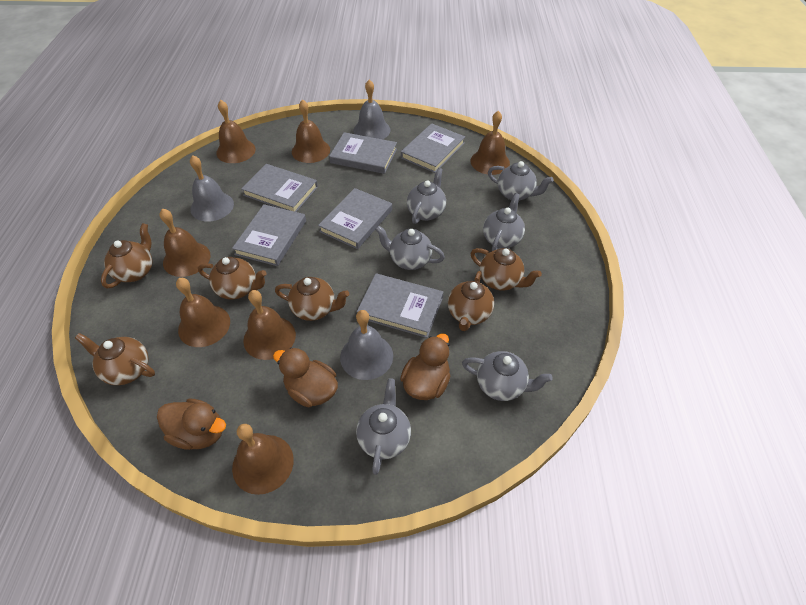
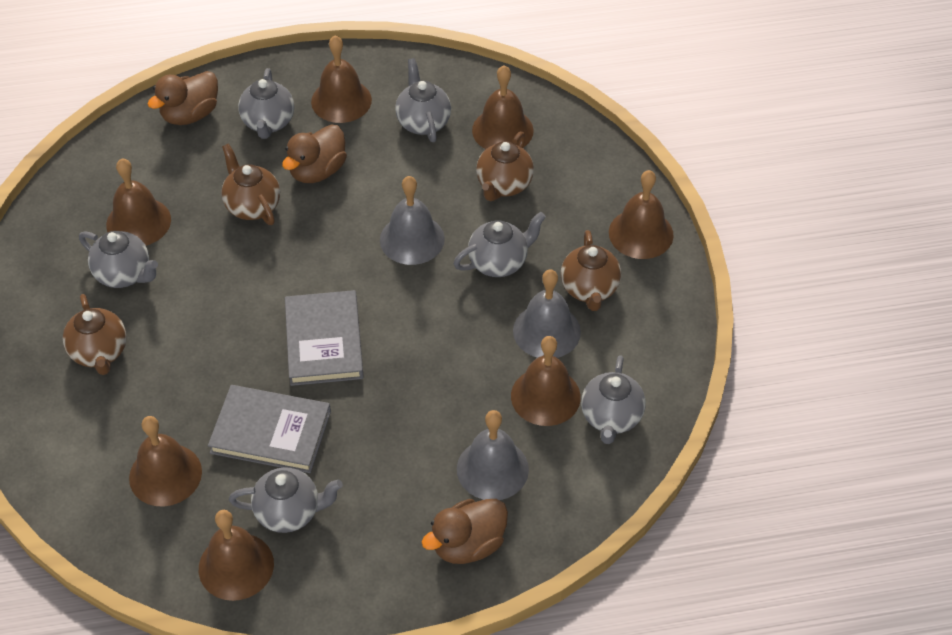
brown teapot: [75,333,155,385] [101,223,153,288] [198,257,267,300] [275,277,349,321] [448,271,494,331] [471,248,542,291] = 6 -> [63,294,127,375] [221,143,280,225] [476,132,534,201] [561,230,621,311] = 4
grey book: [232,204,306,266] [241,164,318,212] [318,188,392,249] [329,132,397,174] [357,273,443,338] [401,123,465,173] = 6 -> [208,385,331,473] [285,290,364,386] = 2

